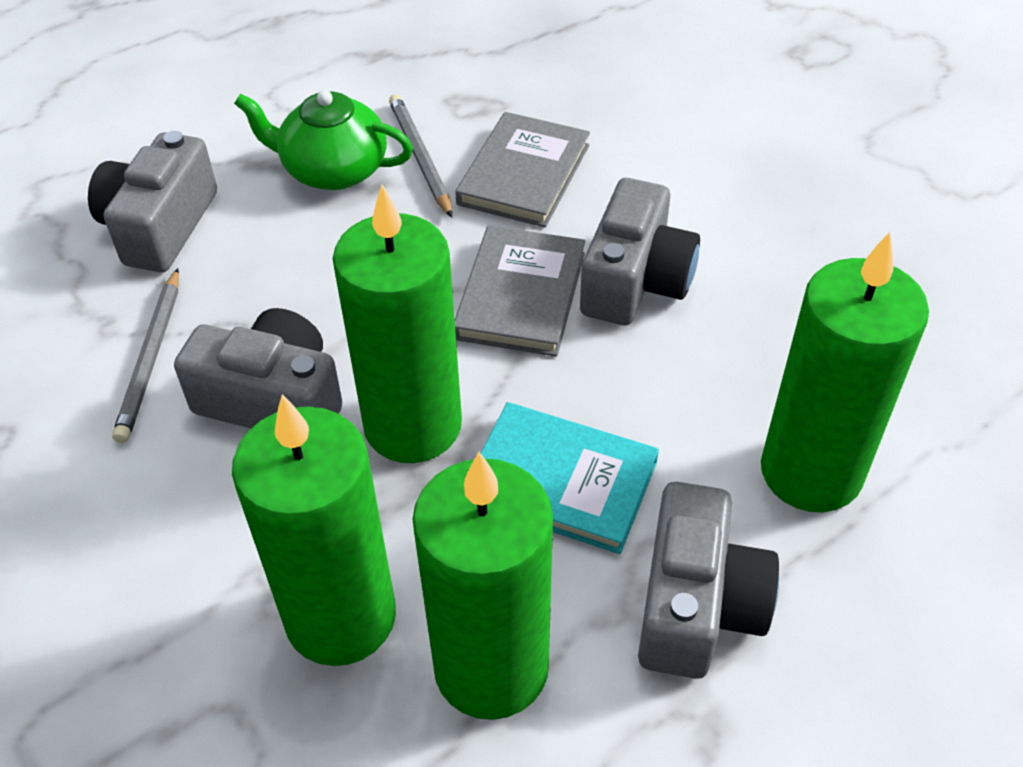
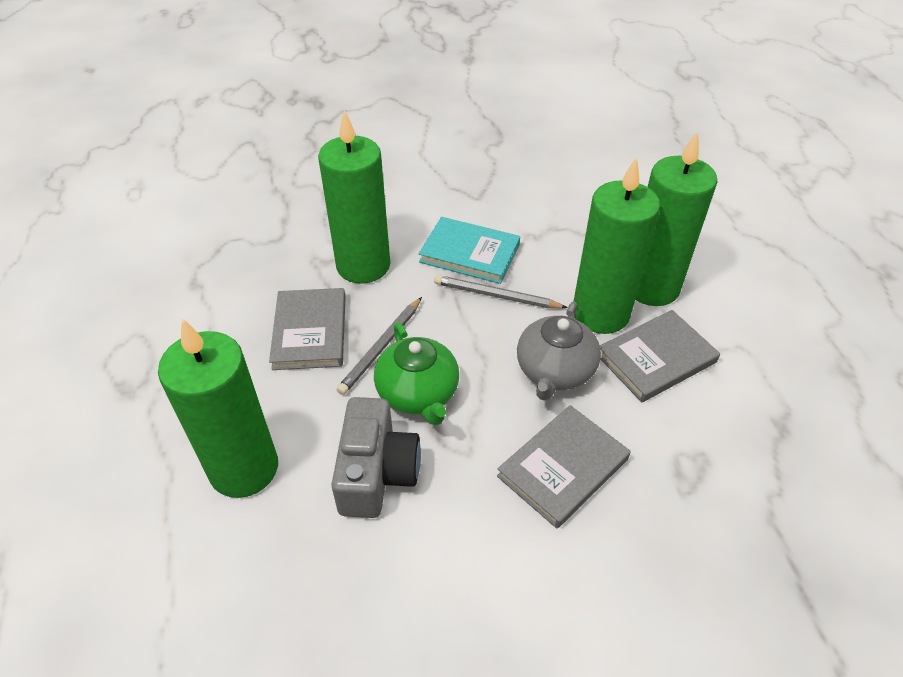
grey book: [455,112,590,227] [455,225,585,357] = 2 -> [269,288,345,370] [497,405,631,528] [600,310,720,402] = 3
grey camera: [88,131,217,272] [174,308,343,428] [580,178,700,325] [638,482,779,679] = 4 -> [331,397,421,518] = 1
grey teapot: none = 0 -> [517,302,601,401] = 1

